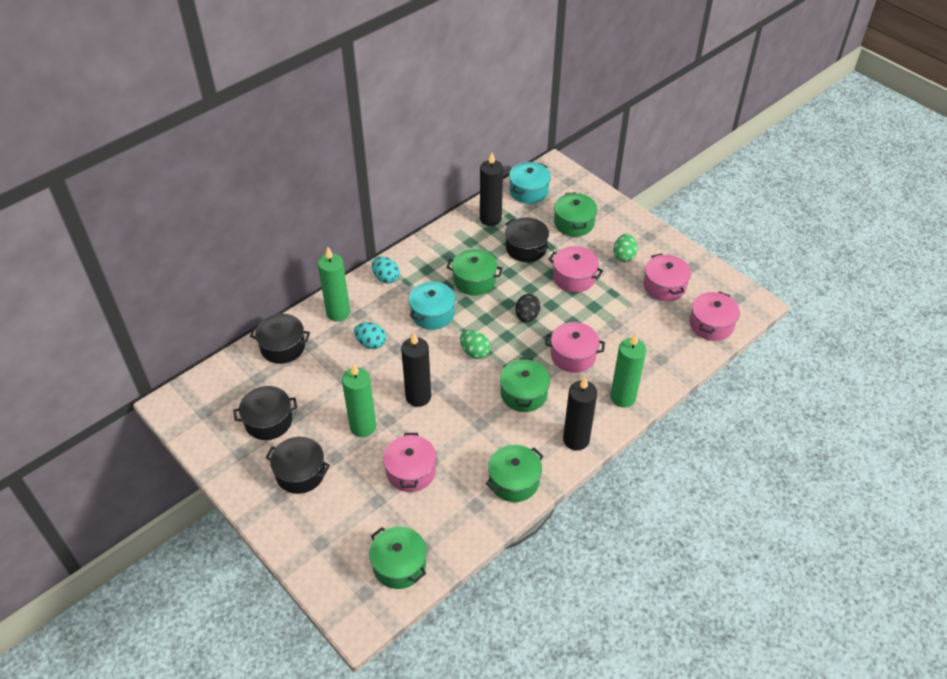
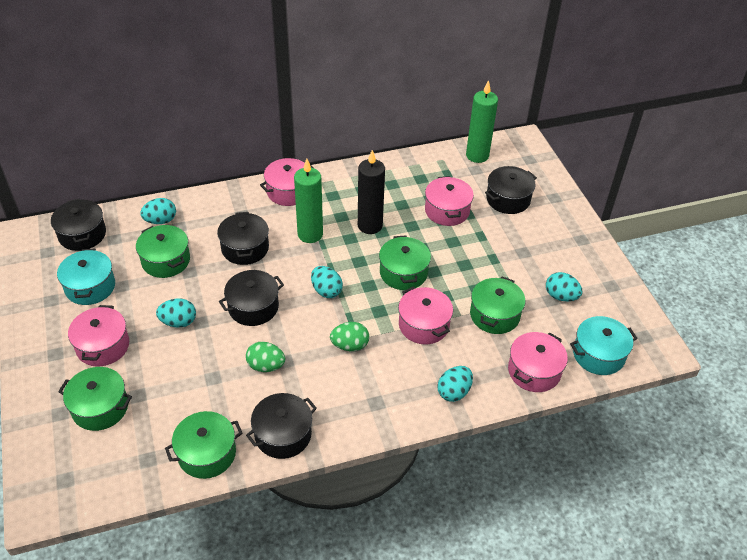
black candle: [401,333,431,407] [480,152,503,226] [563,377,597,451] = 3 -> [358,150,385,234] = 1
black egg: [515,294,541,323] = 1 -> none = 0
black pot: [233,386,297,440] [250,314,310,364] [265,437,330,494] [505,217,549,262] = 4 -> [51,199,106,251] [217,212,269,265] [219,270,284,326] [246,393,317,459] [485,166,537,214] = 5
green candle: [318,247,350,322] [342,363,376,437] [610,333,646,408] = 3 -> [294,159,323,243] [466,80,498,163] = 2
turquoise egg: [354,322,386,349] [372,257,400,284] = 2 -> [140,198,176,224] [156,298,196,328] [311,266,343,298] [437,366,473,402] [546,272,583,301] = 5

